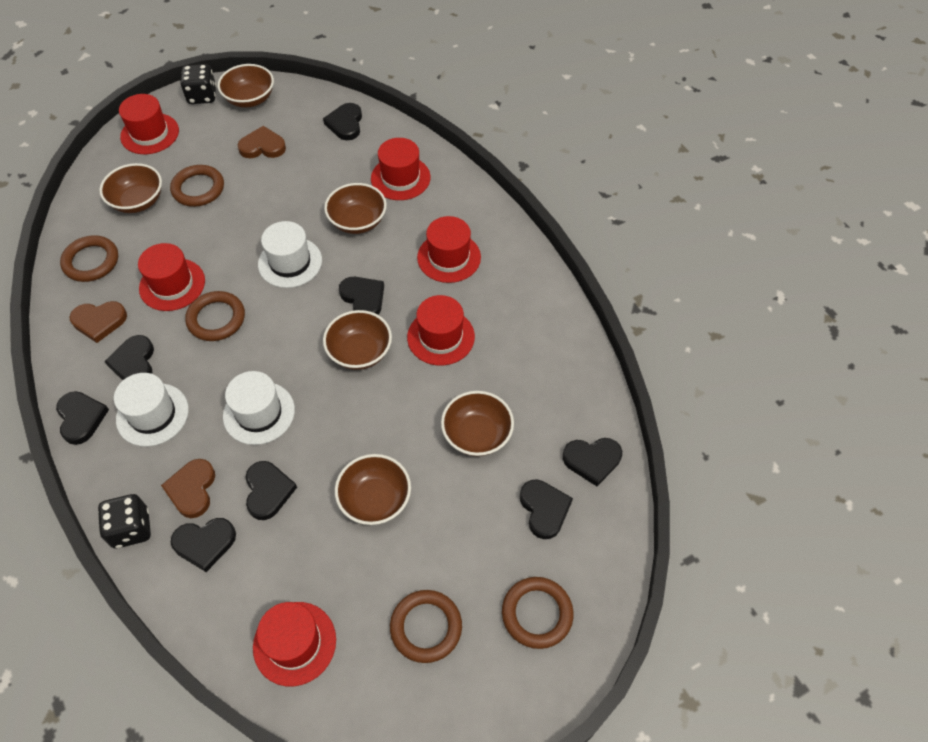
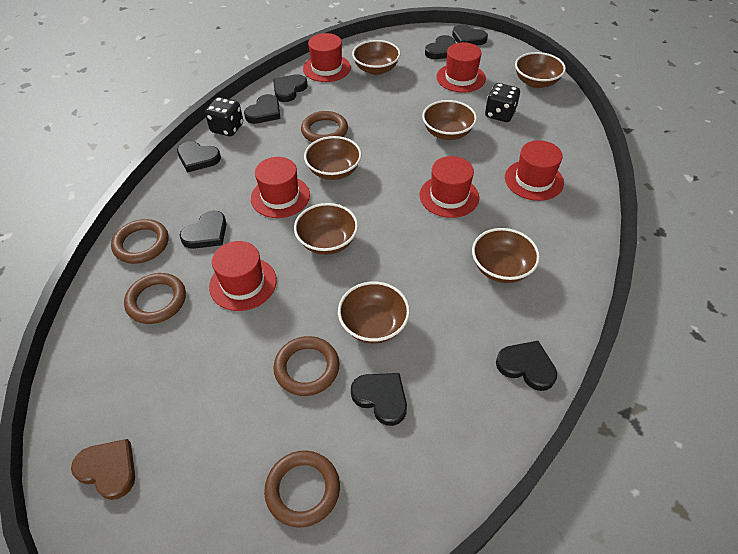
brown bowl: [99,163,162,213] [218,64,274,108] [323,310,392,370] [324,183,387,234] [335,454,411,525] [441,391,514,457] = 6 -> [294,203,358,255] [304,136,362,180] [338,281,410,343] [352,40,401,75] [422,100,477,140] [472,228,540,283] [515,52,566,88] = 7
brown heart: [69,301,127,343] [161,459,215,518] [238,126,286,158] = 3 -> [71,439,135,500] = 1
white hat: [114,373,189,447] [223,371,295,445] [258,221,322,288] = 3 -> none = 0

